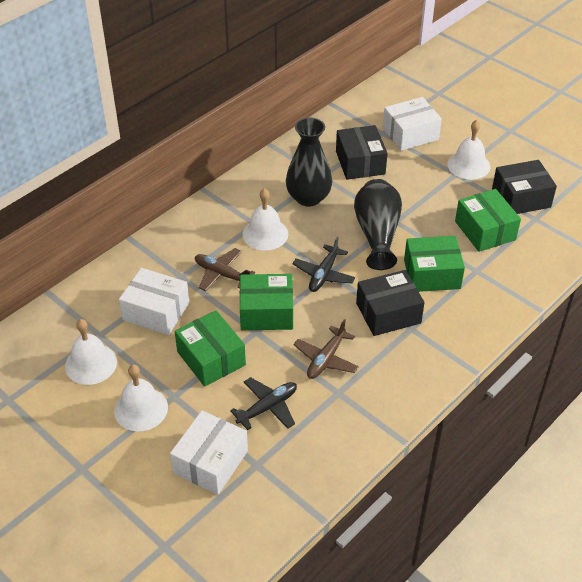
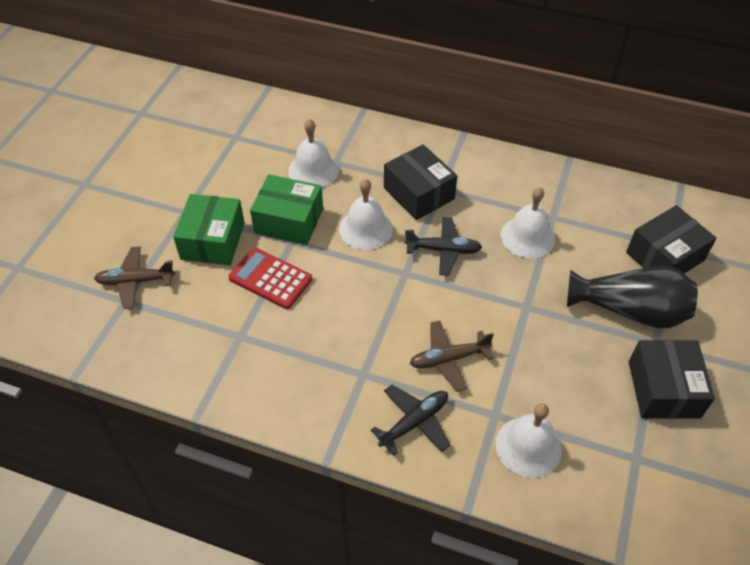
black vase: [286,118,332,207] [354,179,402,270] = 2 -> [567,266,698,328] = 1
green box: [175,310,246,387] [240,274,293,330] [404,236,465,292] [455,189,521,252] = 4 -> [173,194,245,265] [250,174,323,245] = 2
red calculator: none = 0 -> [228,248,312,309] = 1
white box: [119,268,189,335] [170,410,248,495] [383,97,442,151] = 3 -> none = 0

